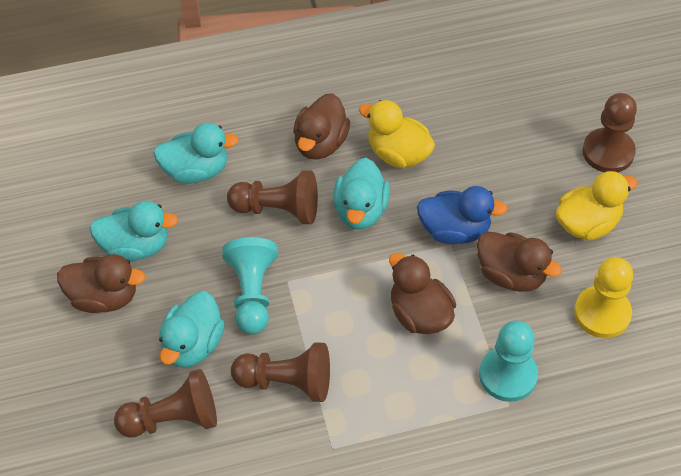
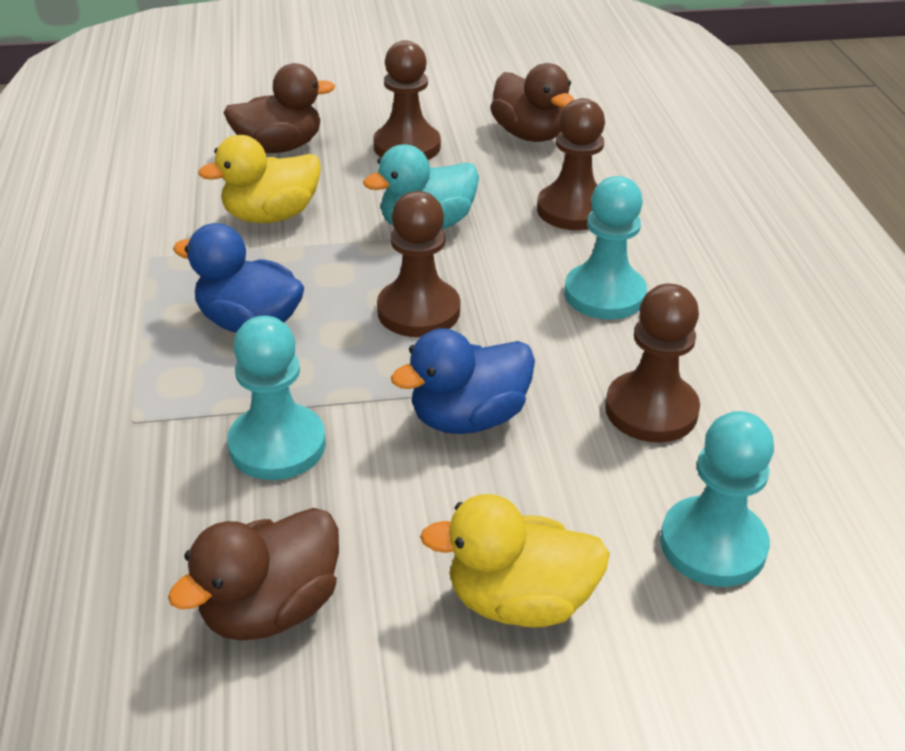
blue duck: [417,186,508,244] = 1 -> [173,223,304,333] [391,328,535,434] = 2
brown duck: [57,254,145,313] [293,93,350,160] [389,253,456,334] [477,232,562,292] = 4 -> [168,508,339,641] [224,63,335,153] [490,63,574,142] = 3
turquoise duck: [90,201,178,261] [153,123,239,184] [159,291,225,368] [333,158,390,229] = 4 -> [363,144,479,229] = 1
turquoise pawn: [222,237,278,335] [479,321,538,402] = 2 -> [227,316,326,480] [564,176,647,320] [660,411,774,587] = 3
yellow pawn: [574,257,633,338] = 1 -> none = 0

